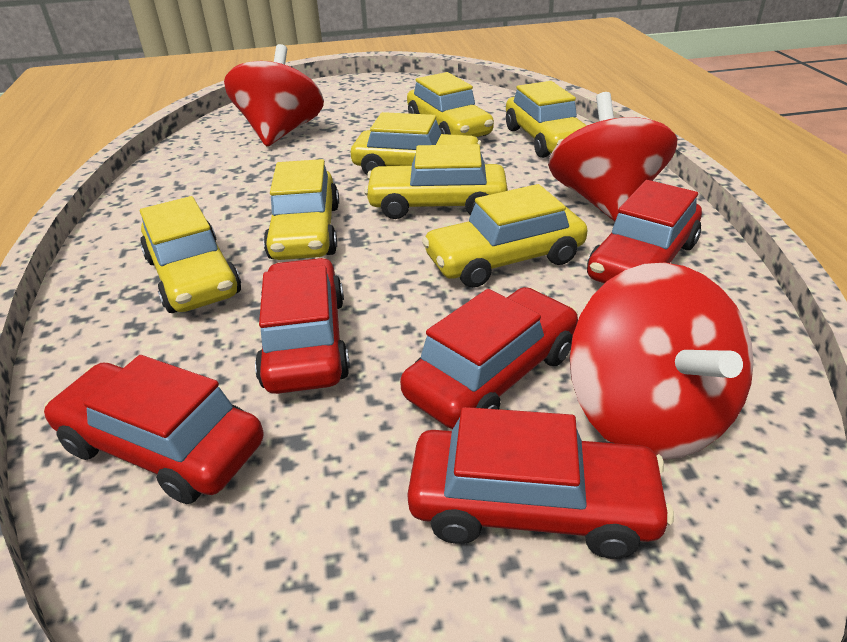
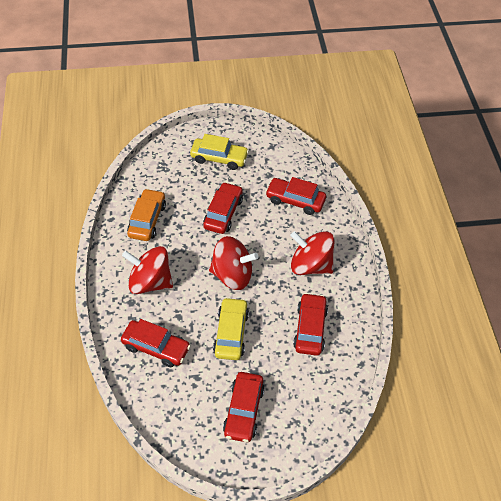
orange car: none = 0 -> [127,188,166,241] = 1
yellow car: [140,196,241,313] [263,159,339,260] [351,112,482,175] [364,144,508,219] [407,72,494,137] [422,184,588,288] [506,81,587,158] = 7 -> [190,134,249,170] [213,297,249,360] = 2

